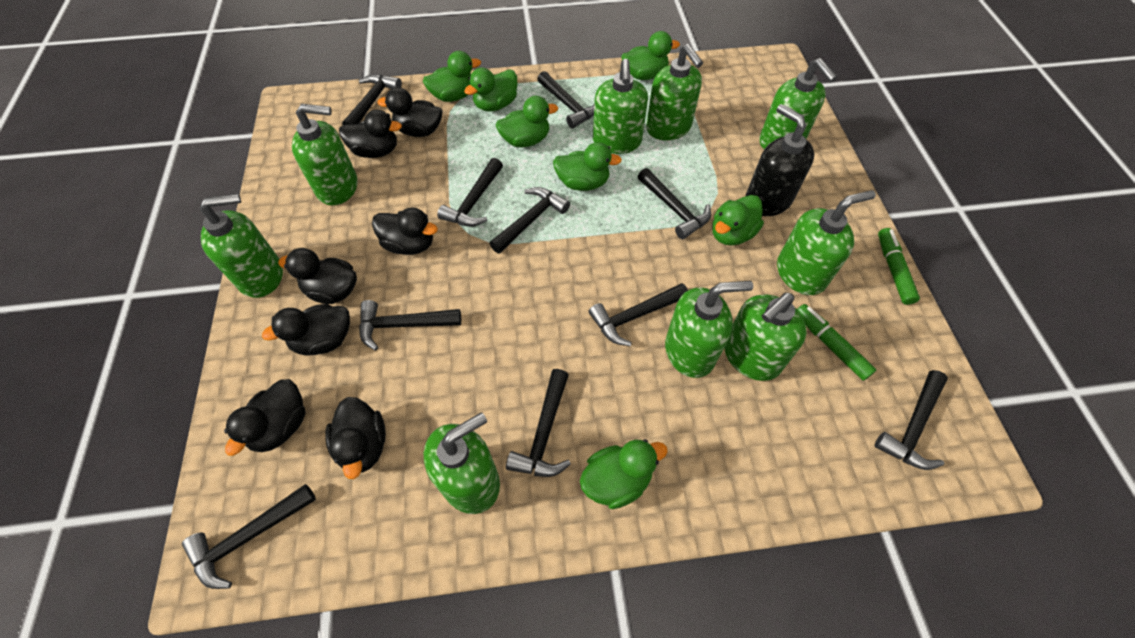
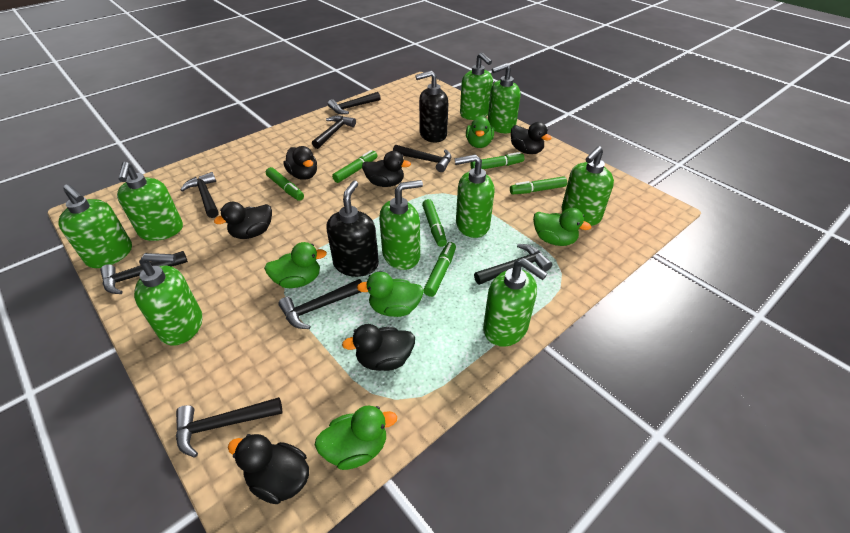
black duck: [224,379,306,456] [262,304,350,356] [278,248,357,304] [325,397,386,479] [339,109,402,158] [372,207,438,255] [377,87,442,137] = 7 -> [214,202,272,239] [228,434,309,504] [283,146,317,180] [342,324,415,371] [362,151,411,187] [511,122,551,154] = 6
black hammer: [182,484,316,589] [342,74,402,125] [359,300,461,350] [437,158,503,227] [490,187,570,254] [506,369,571,477] [537,71,594,128] [588,283,688,346] [638,168,711,239] [875,370,948,470] = 10 -> [100,251,188,294] [176,397,282,457] [180,172,218,218] [278,279,362,329] [312,116,356,149] [328,92,381,114] [393,145,451,172] [474,244,552,285] = 8
black soap dispenser: [746,104,814,216] = 1 -> [326,180,379,277] [415,71,448,142] = 2
green duck: [423,51,481,102] [464,68,517,112] [496,96,558,147] [553,142,622,191] [580,439,668,509] [622,31,680,80] [712,195,764,246] = 7 -> [264,242,327,288] [315,405,397,470] [357,272,424,317] [466,117,494,148] [533,208,591,246] = 5
green marker: [797,304,876,381] [878,228,920,305] = 2 -> [266,167,304,201] [332,150,378,183] [422,199,447,247] [424,242,456,297] [470,152,524,169] [510,176,567,194] = 6

